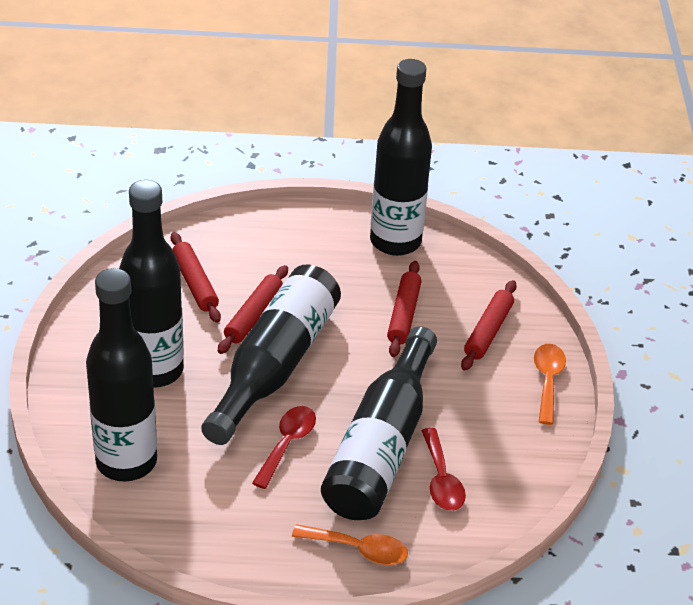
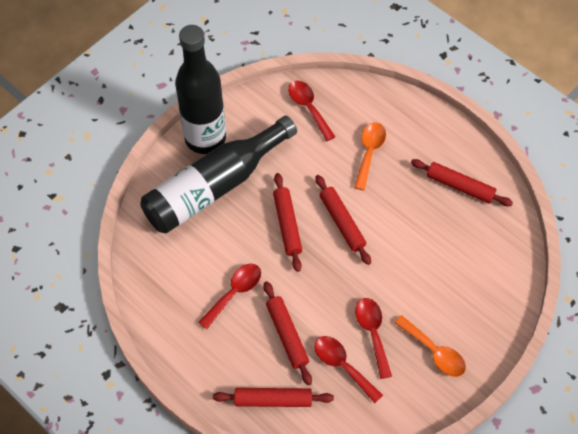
black bottle: [86,268,157,482] [119,180,184,388] [201,264,341,445] [321,326,437,520] [370,59,432,256] = 5 -> [140,115,297,234] [175,25,226,154] = 2
red rolling pin: [170,232,221,323] [218,265,288,354] [387,261,422,357] [461,280,517,371] = 4 -> [213,388,334,407] [264,281,312,385] [273,173,302,272] [315,175,371,265] [411,159,513,206] = 5
red spoon: [252,406,316,489] [421,428,466,511] = 2 -> [198,264,261,329] [288,81,335,141] [314,336,383,403] [355,298,392,379] = 4

